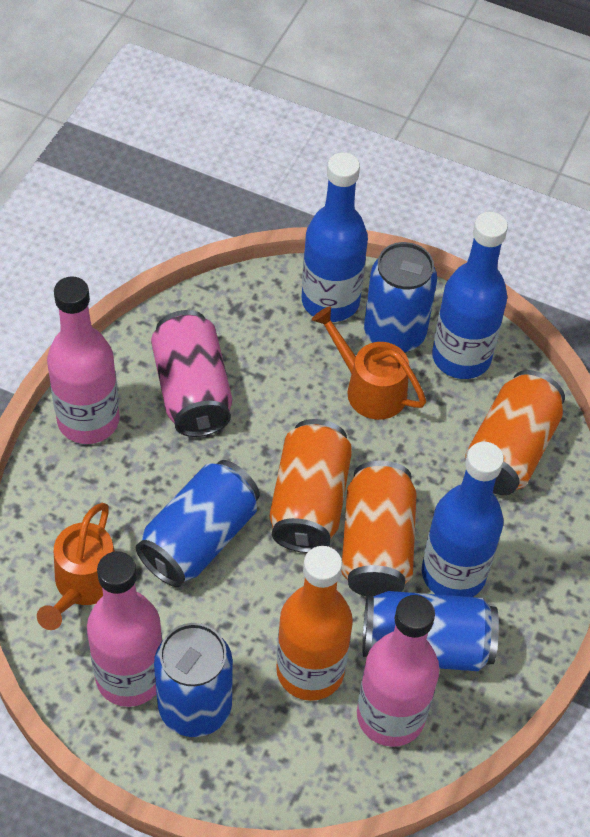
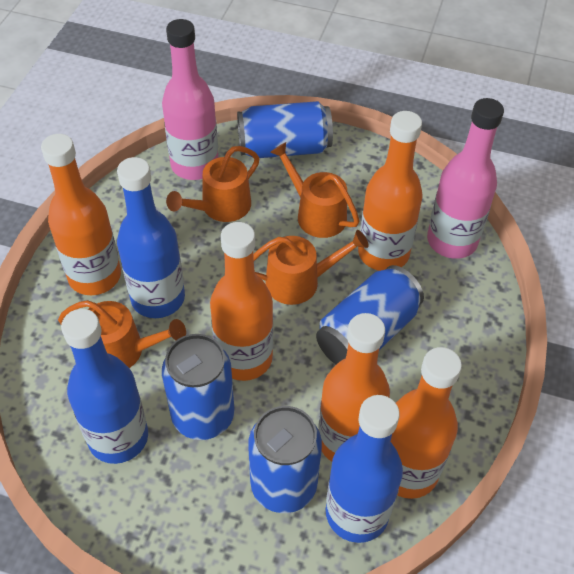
orange bottle: [276,546,353,701] = 1 -> [41,134,121,295] [210,222,273,381] [318,313,390,461] [358,111,423,271] [391,347,462,499] = 5
orange can: [270,419,352,553] [341,461,417,596] [465,370,565,495] = 3 -> none = 0
orange watering can: [37,503,115,630] [312,307,426,420] = 2 -> [58,300,186,368] [166,146,260,222] [253,230,369,305] [270,142,360,238] = 4
pink bottle: [47,276,120,444] [87,551,162,707] [357,595,440,747] = 3 -> [162,19,218,180] [427,98,504,259] = 2
pink can: [151,310,232,437] = 1 -> none = 0

